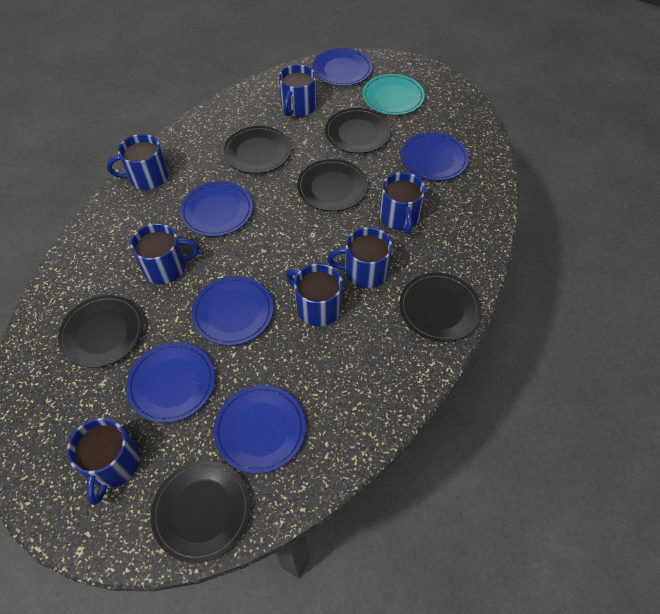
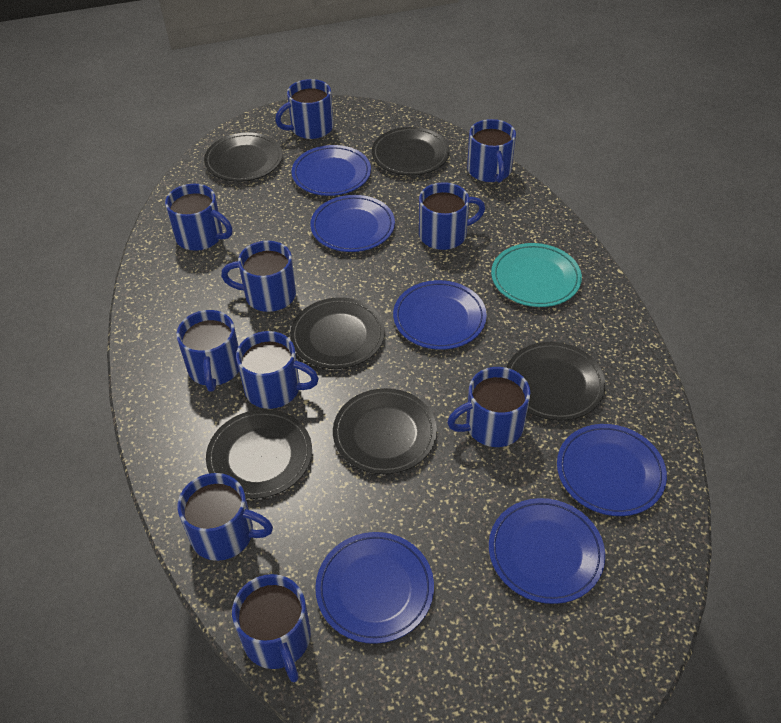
blue mug: [67,418,140,505] [107,134,168,190] [130,223,200,284] [279,65,317,117] [286,263,343,326] [327,227,392,288] [379,172,426,234] = 7 -> [165,184,233,251] [176,310,239,392] [177,473,273,561] [221,241,296,312] [232,574,311,682] [236,331,319,409] [275,79,333,139] [419,182,485,250] [447,367,530,447] [467,119,516,183] = 10

